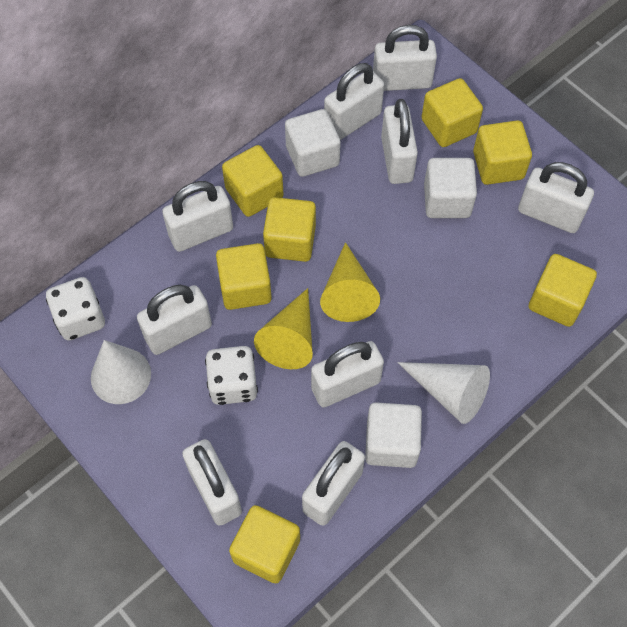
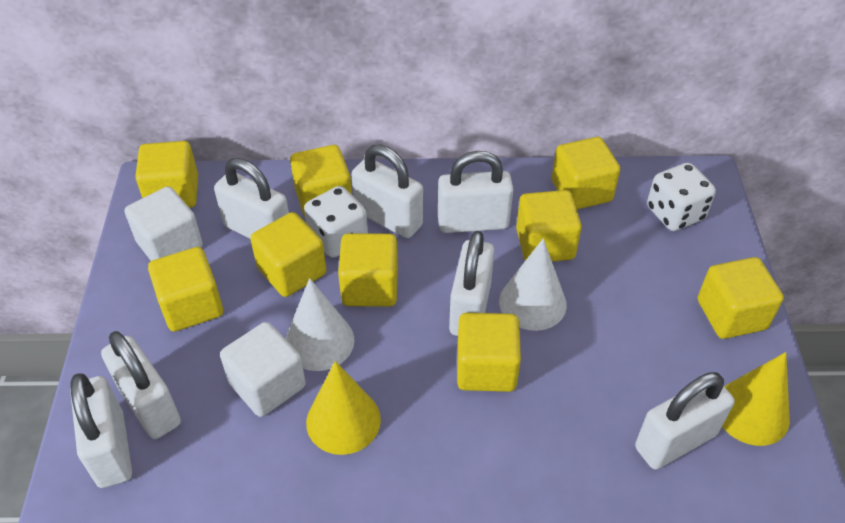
white cube: [285,109,341,177] [365,402,422,468] [424,158,477,218] = 3 -> [125,186,203,261] [220,322,306,417] = 2
white padlock: [137,285,212,355] [162,181,233,252] [182,439,242,526] [302,441,365,526] [311,341,384,407] [324,63,384,140] [373,25,437,91] [381,99,418,184] [518,162,594,233] = 9 -> [70,373,132,488] [101,331,181,439] [214,158,289,239] [351,145,423,238] [438,151,513,233] [449,231,494,336] [635,372,735,470] = 7
yellow cube: [216,243,272,310] [222,145,284,217] [229,505,300,583] [263,197,316,262] [422,78,483,147] [473,121,532,185] [529,254,597,327] = 7 -> [135,141,198,208] [148,247,223,332] [250,212,326,297] [290,145,352,216] [338,233,398,307] [457,313,521,392] [516,190,582,262] [552,137,620,209] [698,257,784,339] = 9

